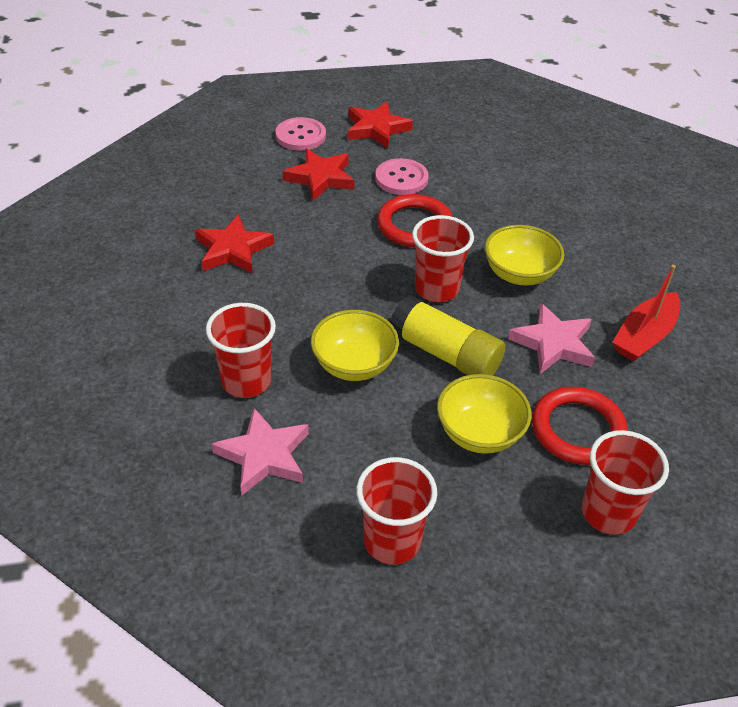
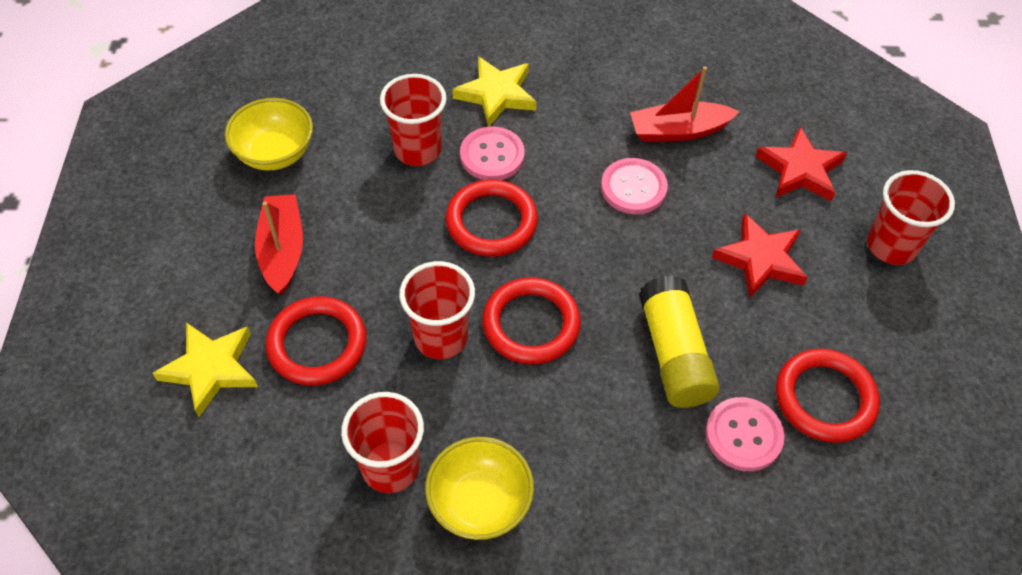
pink button: [275,117,326,151] [375,158,429,195] = 2 -> [460,127,525,180] [601,158,668,214] [705,397,785,471] = 3
pink star: [212,408,309,495] [508,303,595,374] = 2 -> none = 0
red boat: [612,265,680,361] = 1 -> [255,194,303,295] [630,66,740,142] = 2
red ring: [377,194,453,247] [532,387,628,465] = 2 -> [265,296,367,386] [446,179,538,257] [482,277,581,364] [776,349,880,443] = 4
red star: [195,214,274,274] [282,149,355,201] [348,102,413,148] = 3 -> [712,213,808,298] [755,127,847,202] = 2
yellow bowl: [311,310,399,381] [437,374,532,454] [485,225,564,286] = 3 -> [225,98,313,170] [425,437,534,540] = 2
yellow star: none = 0 -> [153,322,258,417] [452,56,536,127] = 2

